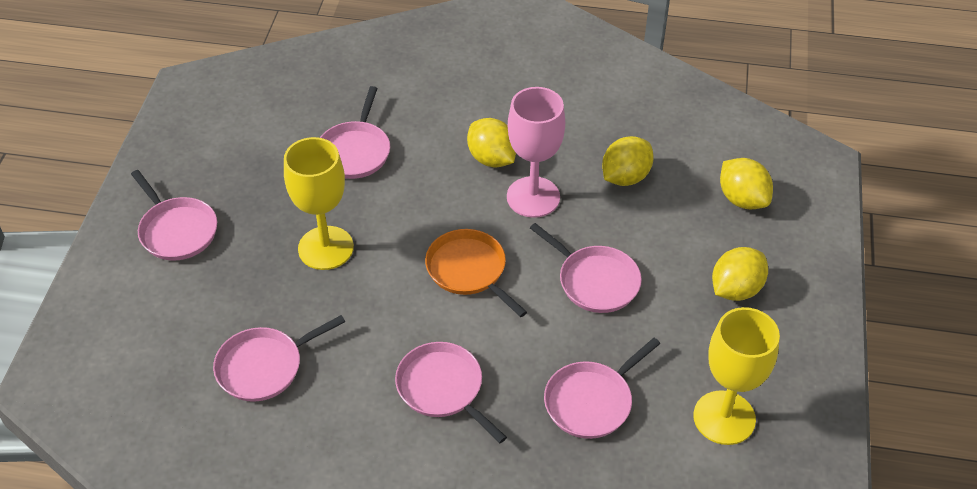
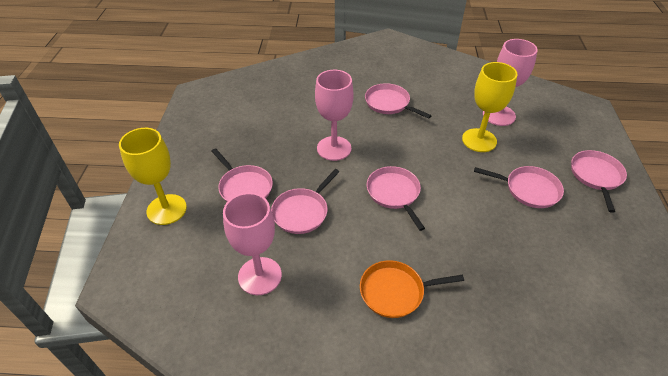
pink goblet: [507,87,565,218] = 1 -> [223,193,282,295] [315,70,354,161] [483,39,538,126] = 3
yellow lemon: [467,118,516,167] [602,136,654,186] [712,247,768,301] [720,158,773,209] = 4 -> none = 0

